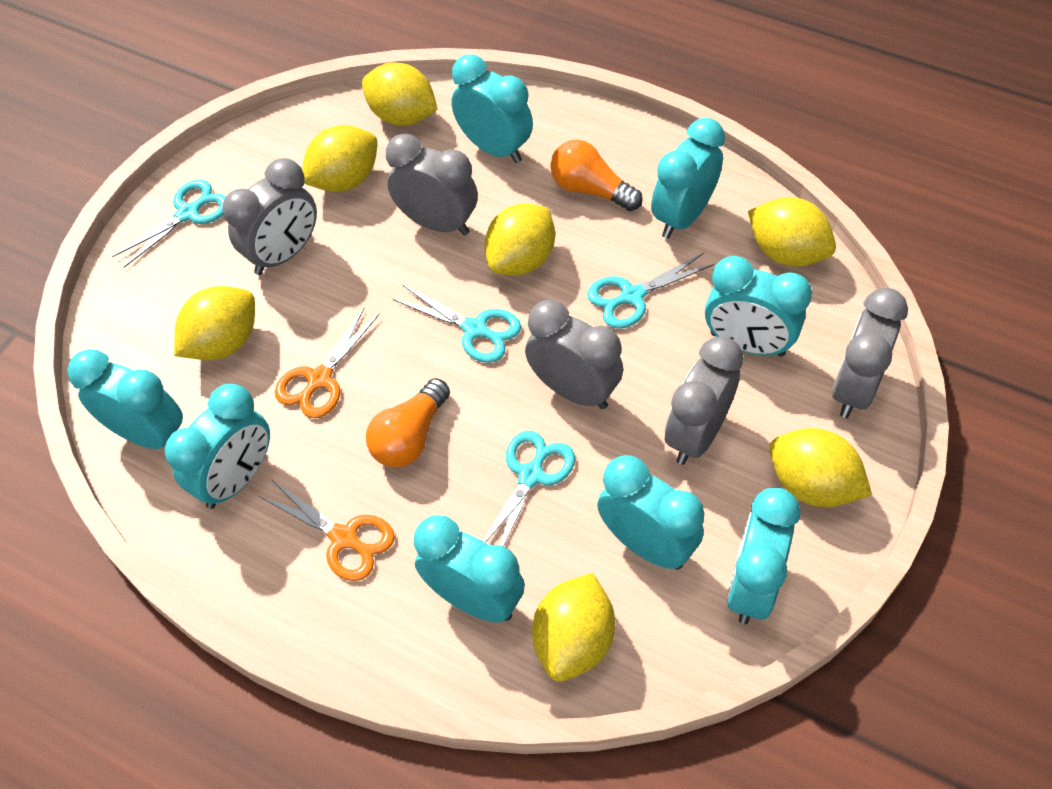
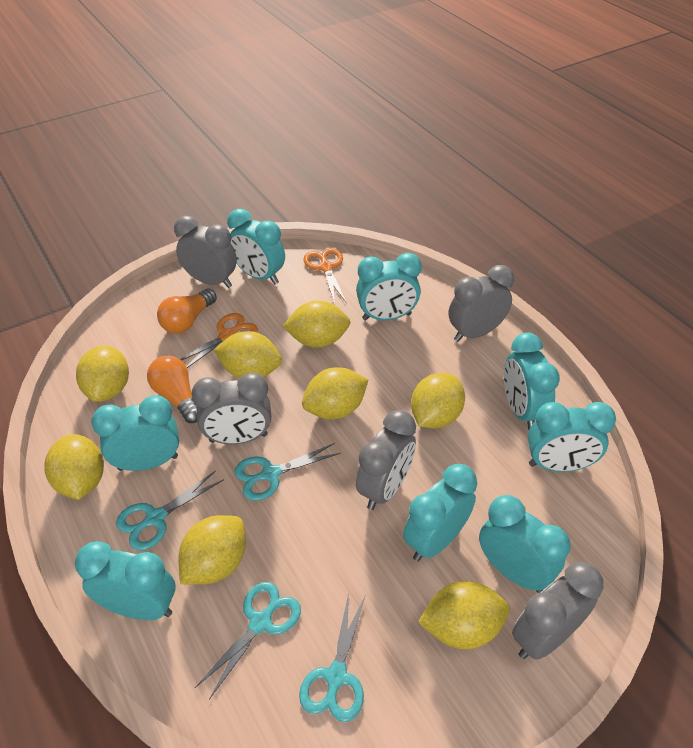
yellow lemon: [174,286,255,360] [302,125,378,192] [362,62,438,126] [485,203,555,276] [532,573,615,682] [748,197,836,267] [769,428,872,507] = 7 -> [45,434,104,500] [76,346,129,402] [179,515,246,584] [214,331,282,378] [282,301,350,348] [302,367,368,420] [411,373,465,429] [418,581,510,649] = 8

